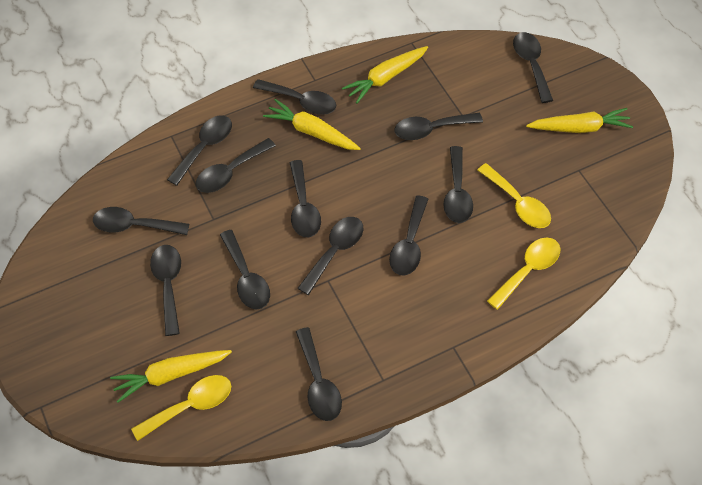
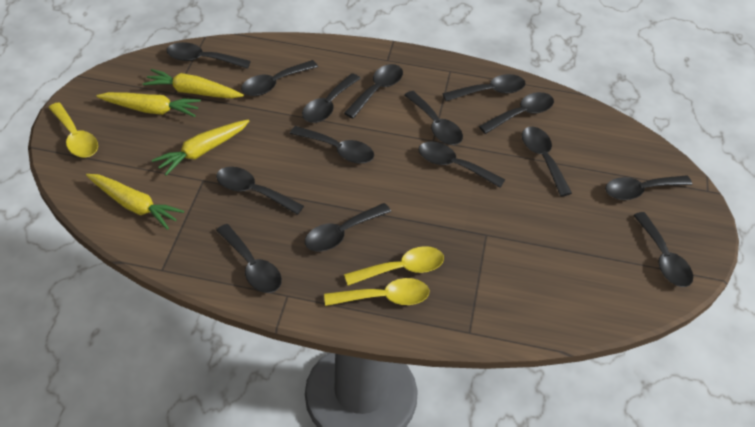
black spoon: [93,207,189,235] [150,245,181,336] [167,115,232,186] [196,138,276,193] [220,230,270,310] [253,79,336,115] [290,160,321,237] [296,327,342,421] [297,217,363,295] [389,196,428,275] [394,113,483,140] [443,146,473,223] [513,32,553,103] = 13 -> [166,42,251,69] [216,167,304,215] [216,224,282,293] [241,60,318,96] [290,126,374,164] [302,73,361,123] [305,203,391,252] [344,64,403,119] [405,91,463,145] [418,142,505,188] [442,74,526,101] [479,92,554,134] [522,127,572,196] [605,176,692,200] [633,212,693,287] = 15

